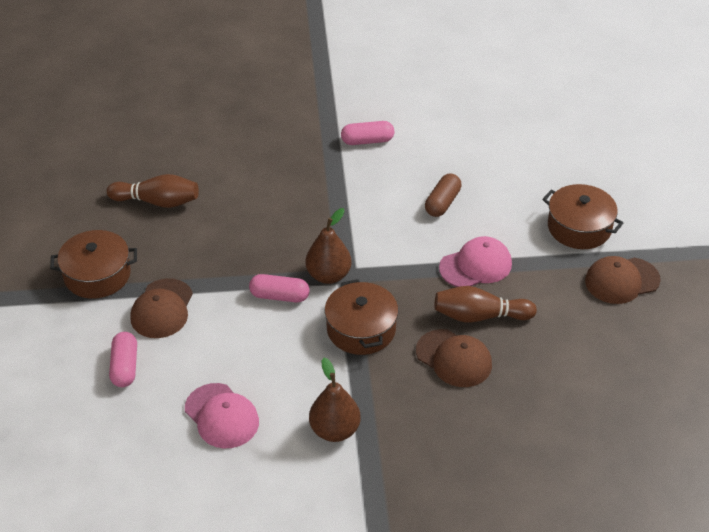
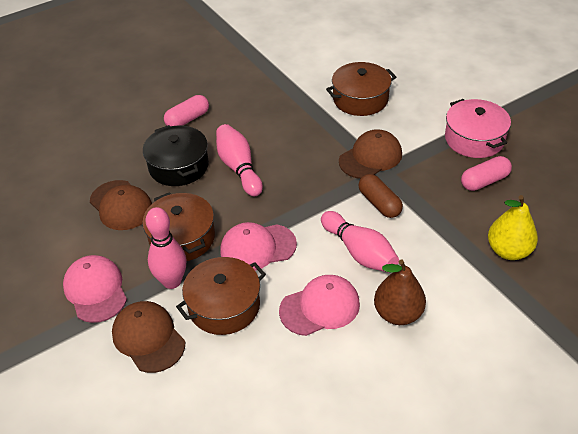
black pot: none = 0 -> [143,125,209,186] = 1
brown bowling pin: [107,174,199,208] [434,286,537,323] = 2 -> none = 0
brown pear: [305,208,352,284] [309,358,360,442] = 2 -> [374,259,426,325] = 1
pink bowling pin: none = 0 -> [145,207,187,289] [216,124,263,196] [321,211,399,272] = 3
pink cap: [185,383,259,448] [439,236,512,287] = 2 -> [63,255,127,323] [220,222,297,271] [279,275,360,336] = 3
pink capsule: [109,332,137,387] [249,274,310,302] [341,121,394,145] = 3 -> [164,95,209,126] [461,156,512,191] = 2
pink pot: none = 0 -> [445,99,511,158] = 1
yellow pear: none = 0 -> [488,195,538,260] = 1

